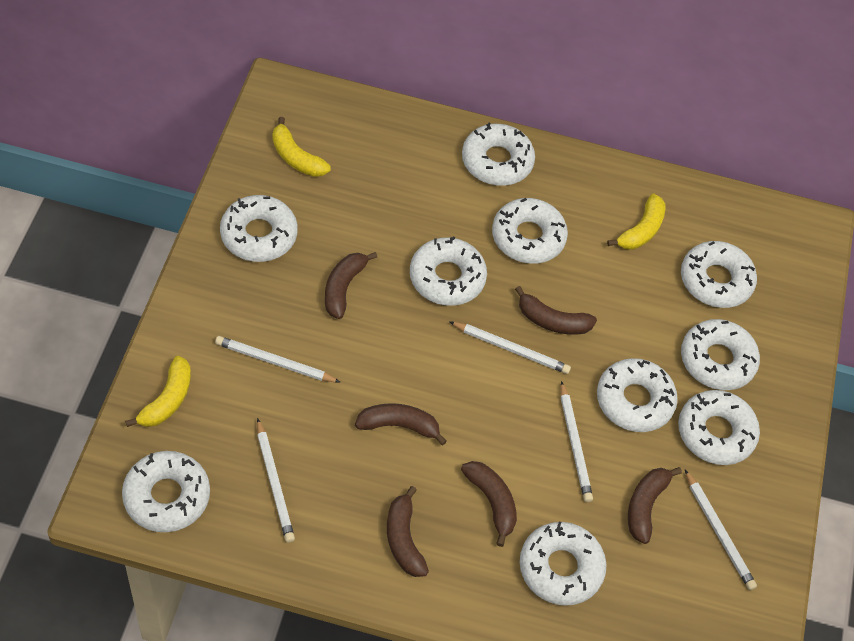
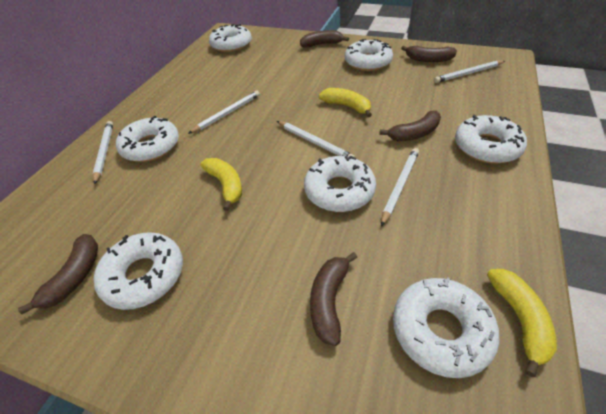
brown banana: [325,252,377,319] [355,403,447,446] [387,486,429,577] [461,461,517,547] [515,286,597,335] [628,467,682,544] = 6 -> [18,234,98,314] [300,30,349,48] [310,252,357,346] [379,110,441,141] [401,46,457,62] = 5
white donut: [122,451,210,532] [220,195,298,262] [410,236,487,306] [462,122,535,186] [492,198,568,264] [520,521,606,606] [597,358,678,432] [678,390,760,465] [681,241,757,308] [681,319,760,390] = 10 -> [94,232,183,310] [116,116,179,162] [209,24,252,52] [304,156,376,212] [345,39,393,71] [393,278,500,378] [455,115,527,164] = 7

